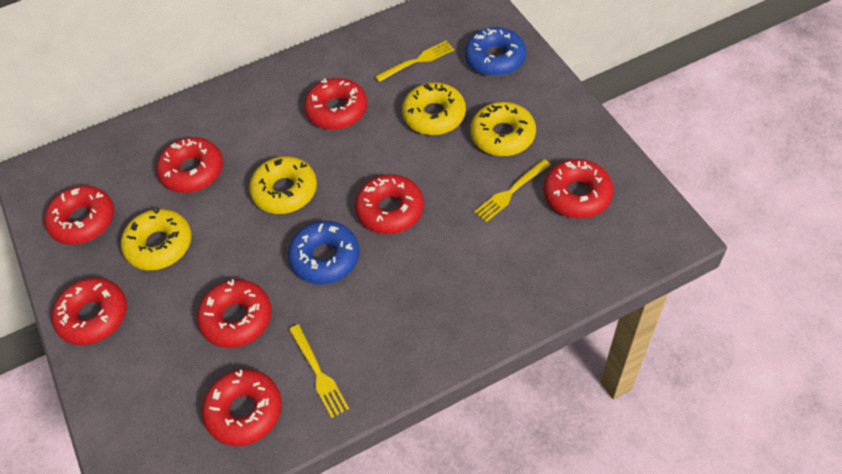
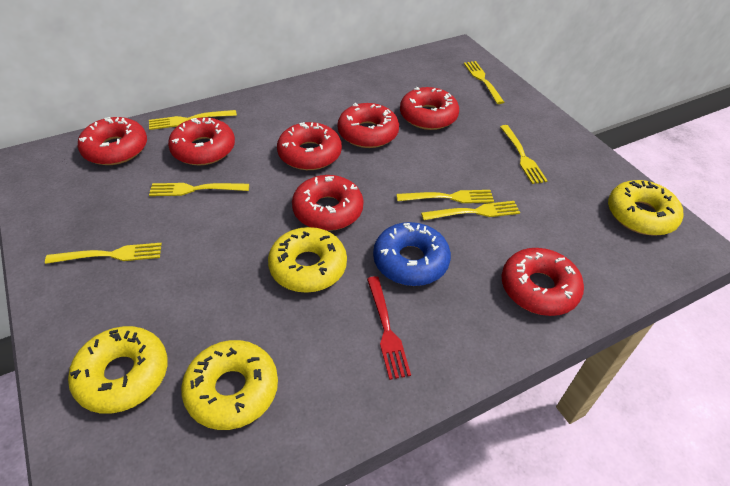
blue donut: [288,221,359,284] [465,27,526,76] = 2 -> [373,222,451,286] = 1
red donut: [44,186,114,245] [52,278,127,345] [156,137,223,193] [197,279,272,348] [202,369,282,446] [304,78,367,130] [355,174,424,234] [543,159,614,219] = 8 -> [78,117,147,165] [168,117,235,165] [277,122,342,170] [292,175,364,231] [337,103,399,148] [400,87,459,130] [502,248,584,316] = 7
red fork: none = 0 -> [367,276,411,380] = 1
yellow fork: [289,324,349,418] [375,41,454,82] [474,159,551,222] = 3 -> [45,243,162,264] [149,110,237,130] [149,183,249,196] [396,190,494,203] [421,201,520,220] [464,61,504,104] [500,125,547,184] = 7

